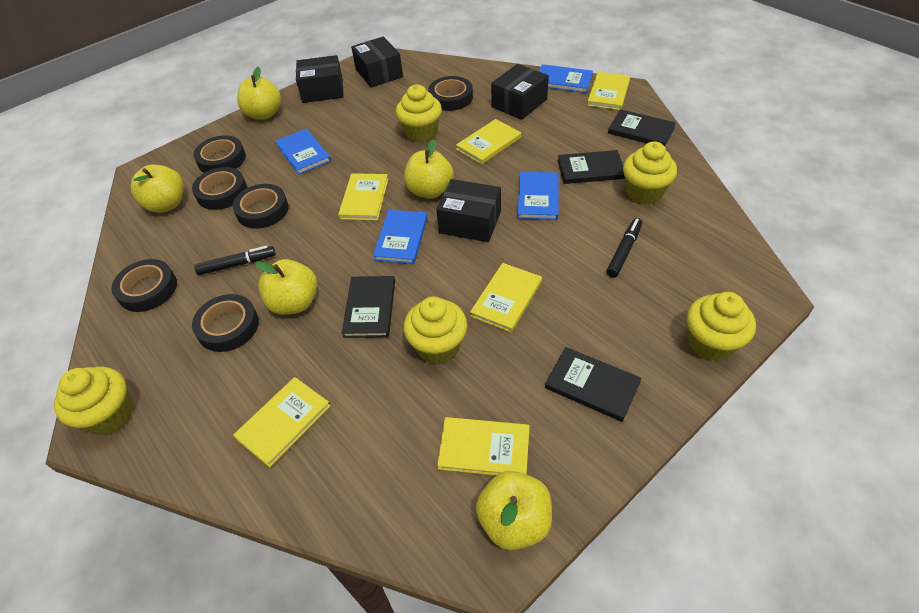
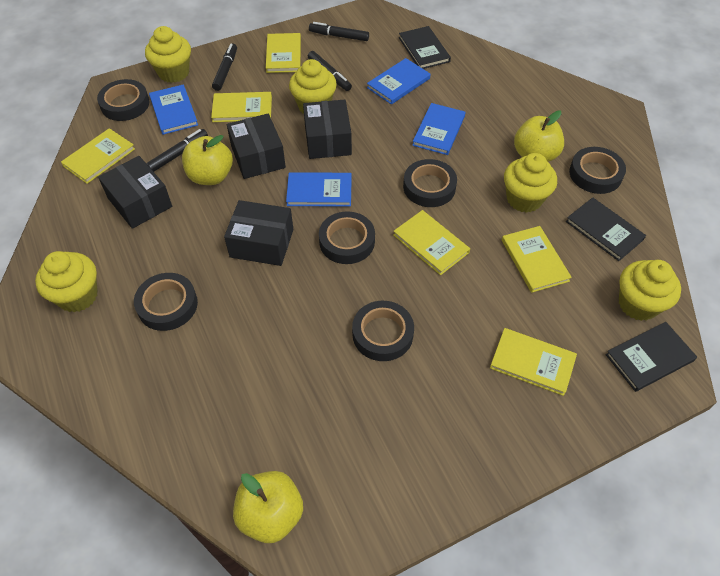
black book: [342,276,395,338] [545,347,642,422] [558,150,625,184] [608,109,676,146] = 4 -> [399,26,451,69] [566,197,646,261] [605,322,697,392] = 3
black marker: [194,246,276,275] [607,218,642,278] = 2 -> [146,129,208,172] [212,44,237,91] [308,51,352,91] [309,22,369,41] = 4
yellow apple: [131,165,184,213] [237,67,281,120] [255,259,317,315] [404,139,454,199] [476,471,552,550] = 5 -> [182,135,233,185] [233,471,303,543] [514,111,564,162] = 3

